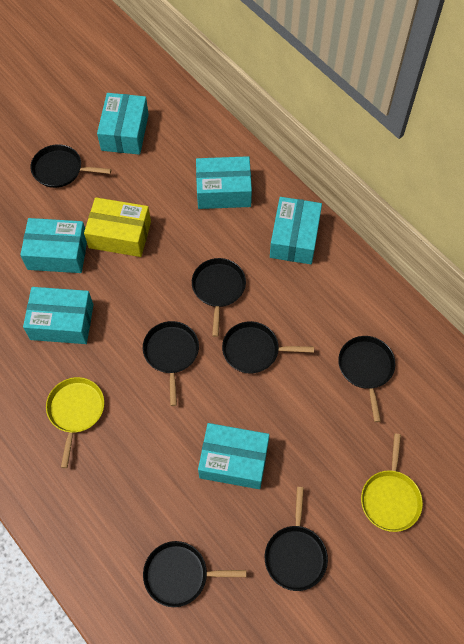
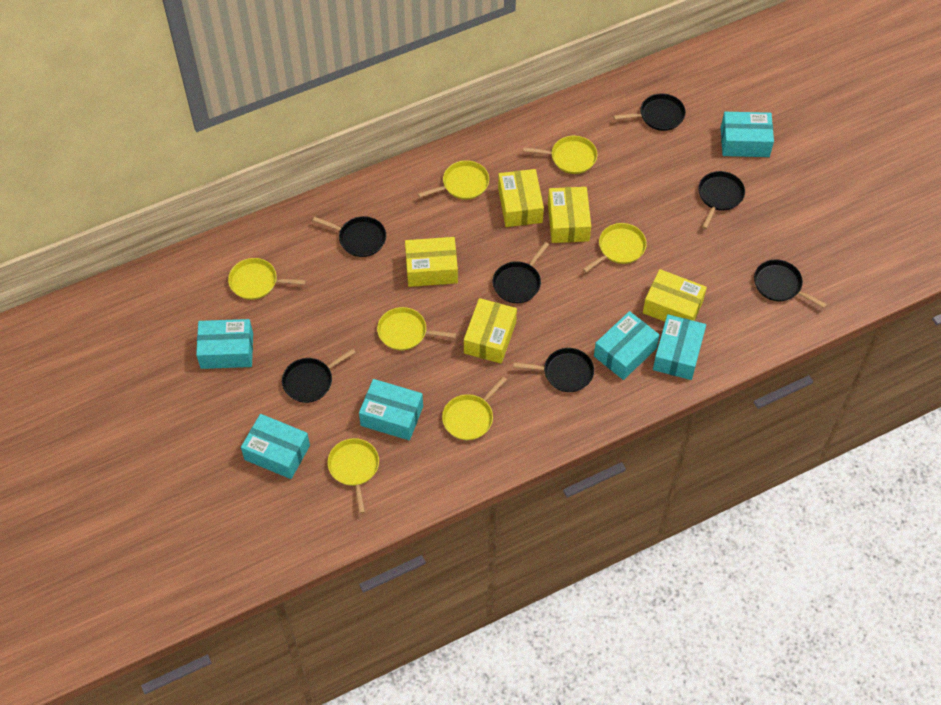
yellow box: [84,197,151,257] = 1 -> [405,237,458,287] [464,298,517,363] [498,169,544,227] [548,187,591,243] [643,269,707,322] = 5
yellow pan: [46,377,104,468] [361,434,423,532] = 2 -> [228,258,306,300] [327,438,379,514] [377,307,456,351] [418,160,489,200] [442,377,507,440] [523,136,597,174] [583,223,647,273] = 7

